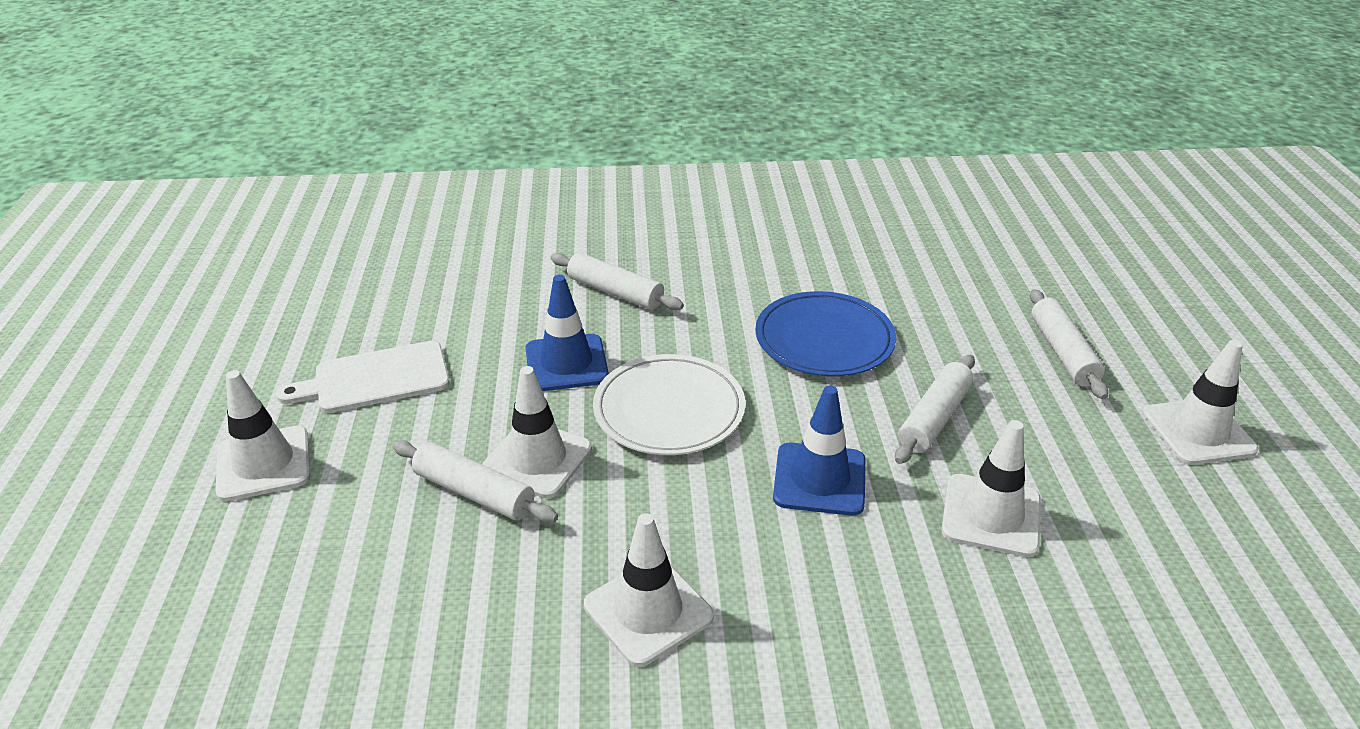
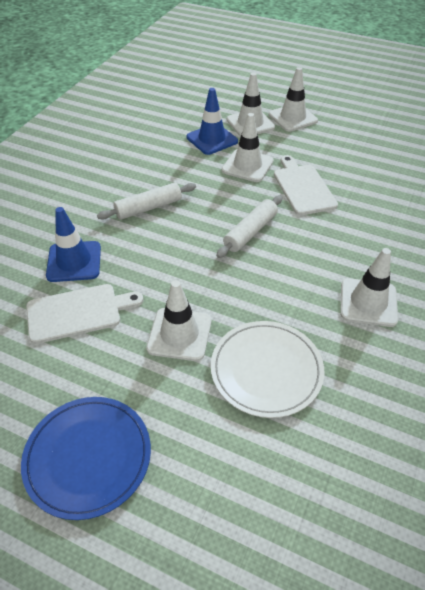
white cutting board: [276,341,450,413] = 1 -> [26,284,143,344] [274,155,338,215] = 2
white rolling pin: [393,441,558,523] [550,253,684,310] [895,355,975,464] [1030,289,1108,399] = 4 -> [97,182,196,220] [216,195,283,258] = 2

